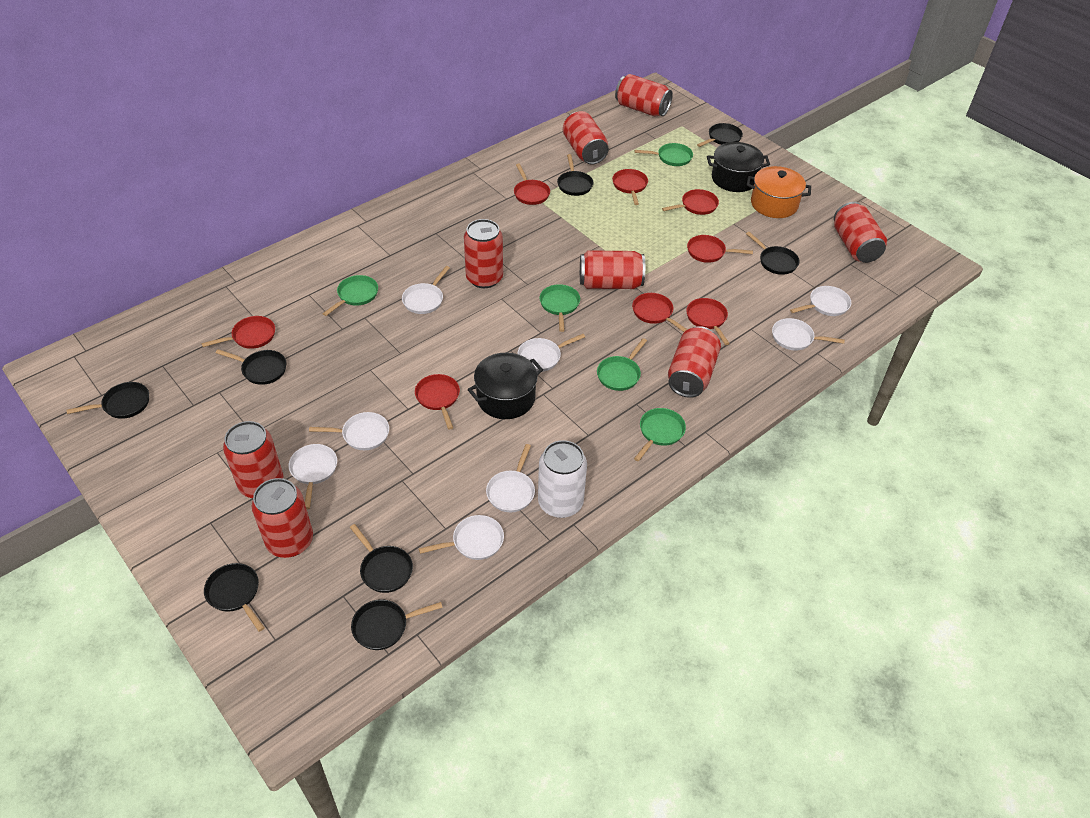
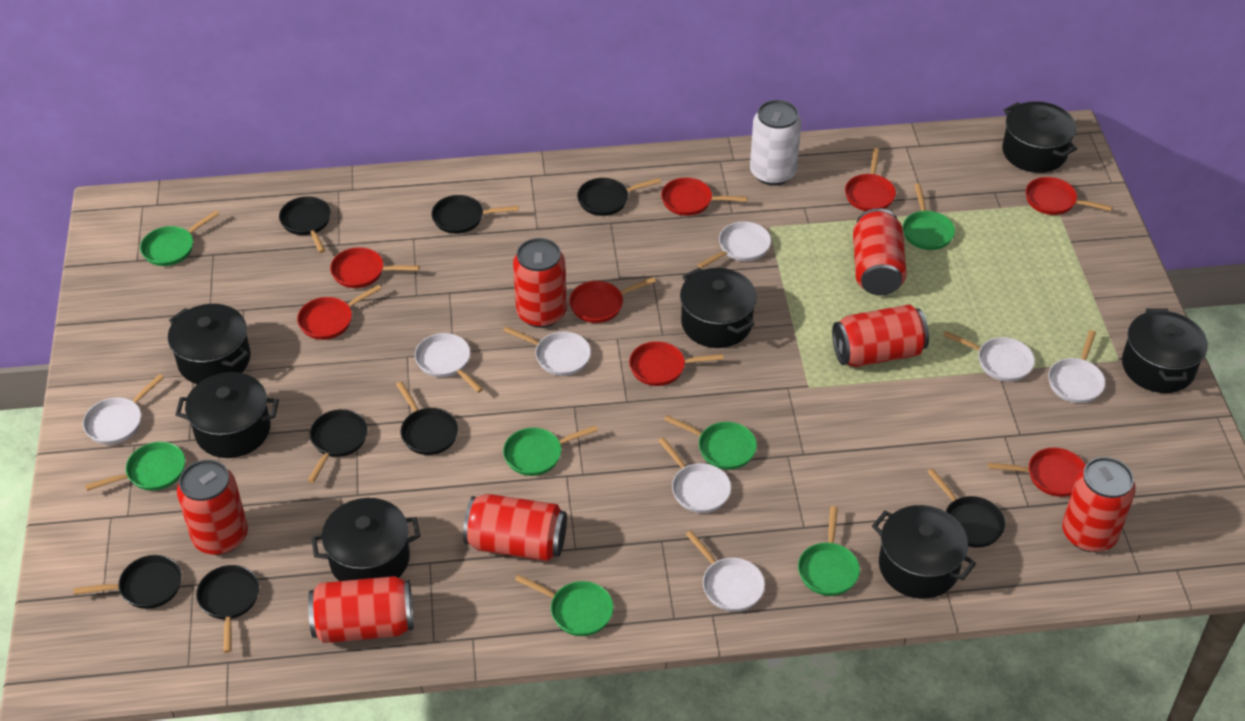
black pot: [468,353,543,419] [707,142,770,192] = 2 -> [168,304,251,384] [175,372,279,458] [311,498,420,581] [680,268,757,348] [872,505,976,599] [1002,101,1077,173] [1122,308,1208,393] = 7
green pan: [323,275,378,316] [539,284,580,332] [597,338,647,391] [634,408,686,461] [635,143,693,166] = 5 -> [85,442,185,491] [140,211,219,266] [503,425,598,476] [515,574,614,636] [664,415,757,470] [798,506,860,596] [903,183,955,250] = 7
orange pot: [747,166,811,218] = 1 -> none = 0
red can: [223,421,283,498] [252,478,313,558] [464,219,503,288] [563,111,609,165] [580,250,645,289] [615,74,673,117] [668,326,721,398] [834,202,887,263] = 8 -> [177,460,248,555] [308,576,413,643] [463,494,567,561] [513,238,567,328] [832,304,929,367] [853,208,907,295] [1062,457,1136,552] = 7

